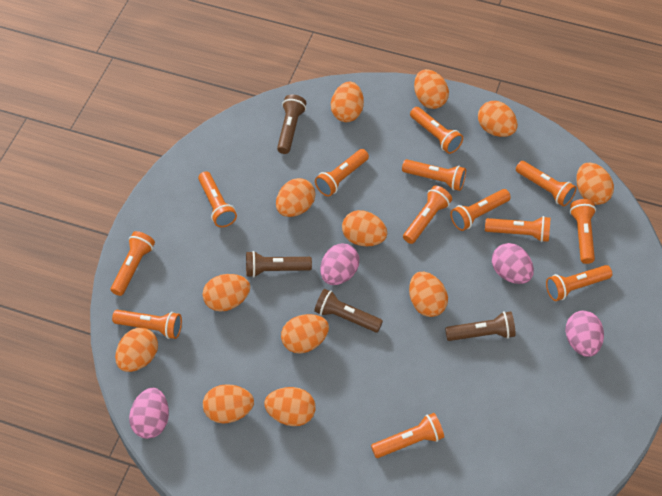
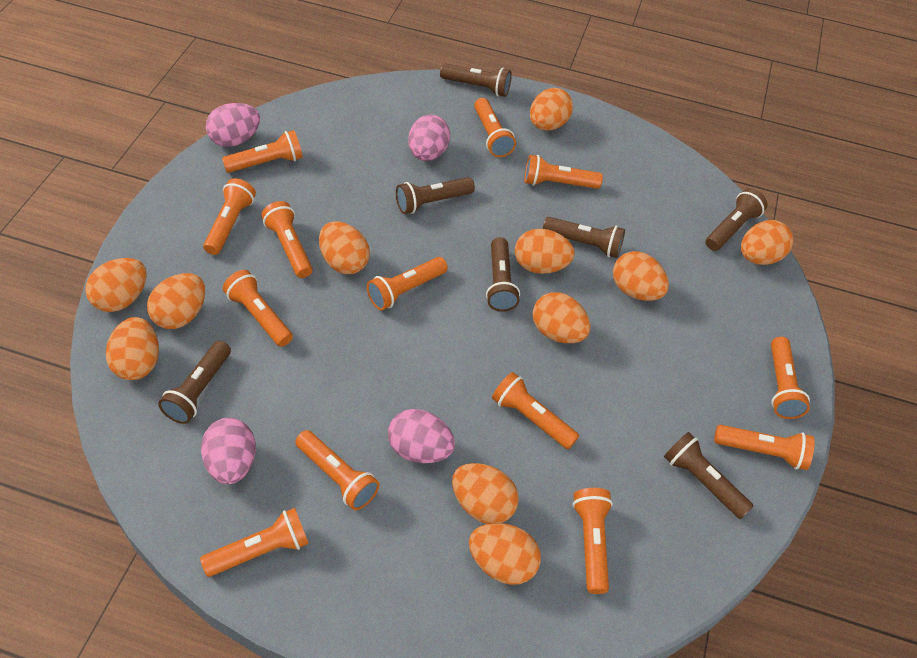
brown flashlight: [246,251,312,278] [277,95,306,154] [314,289,383,332] [445,311,516,341] = 4 -> [158,341,231,424] [396,177,475,214] [440,64,512,97] [486,237,520,312] [543,217,625,258] [664,432,754,519] [706,188,767,251] = 7
orange egg: [115,328,158,372] [203,274,250,312] [203,384,254,424] [264,387,316,426] [276,178,315,217] [281,314,329,354] [331,82,364,122] [342,210,387,247] [409,272,448,317] [414,69,449,109] [478,101,518,137] [576,163,614,205] = 12 -> [85,258,147,312] [106,317,159,380] [147,273,205,329] [319,221,370,274] [452,463,519,524] [469,523,541,585] [515,229,575,274] [530,88,573,131] [533,292,590,343] [613,251,669,301] [741,220,793,265] = 11

